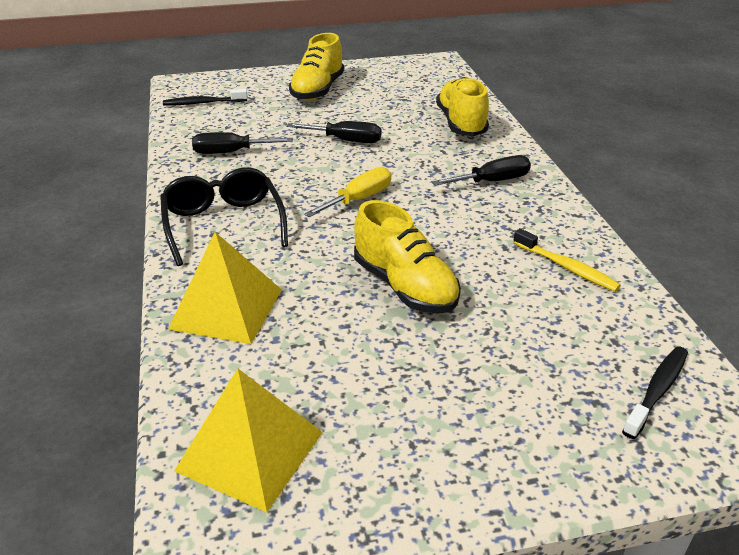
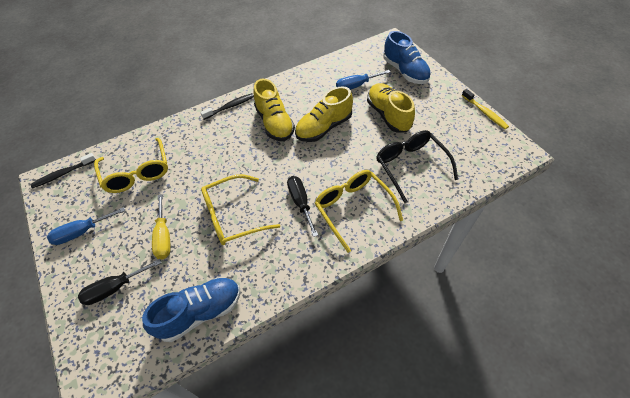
black screwdriver: [192,132,293,154] [286,121,381,143] [432,155,531,186] = 3 -> [78,259,161,305] [287,176,318,237] = 2
blue screwdriver: none = 0 -> [47,207,125,245] [336,70,391,90] = 2
blue shoe: none = 0 -> [142,278,240,342] [383,31,431,84] = 2
yellow glasses: none = 0 -> [94,138,168,193] [201,174,280,245] [315,170,403,253] = 3
yellow pyramid: [168,232,282,344] [174,369,323,512] = 2 -> none = 0

